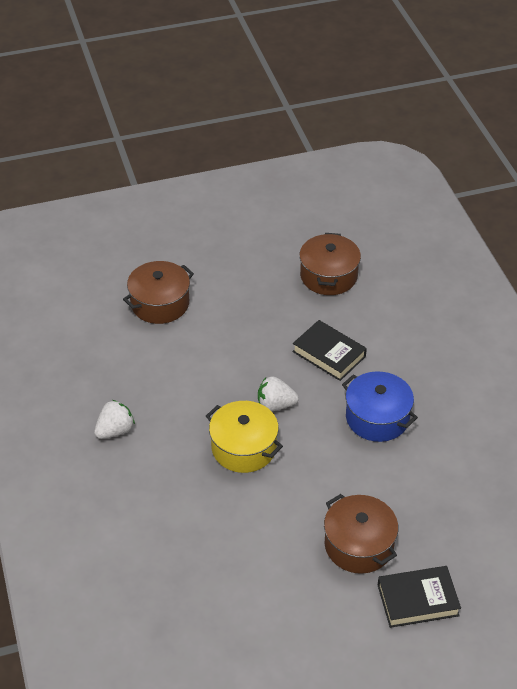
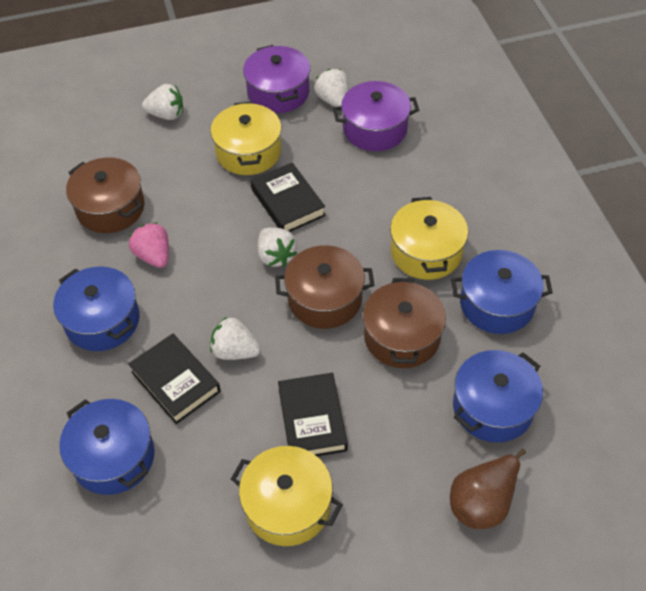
black book: [292,320,367,381] [378,566,461,628] = 2 -> [128,333,221,424] [251,163,326,232] [278,373,348,456] = 3
blue pot: [342,371,418,442] = 1 -> [53,266,140,351] [59,399,155,495] [451,250,553,334] [453,350,543,443] = 4
brown pear: none = 0 -> [450,449,526,529] = 1
pink strawberry: none = 0 -> [129,223,169,268] = 1
purple pot: none = 0 -> [243,45,310,113] [333,81,419,151] = 2
white strawberry: [94,400,135,439] [258,376,299,411] = 2 -> [142,84,183,120] [210,317,261,360] [258,227,297,267] [314,69,349,107] = 4
yellow pot: [206,401,283,473] = 1 -> [211,101,281,175] [231,446,343,546] [390,197,468,280] = 3

